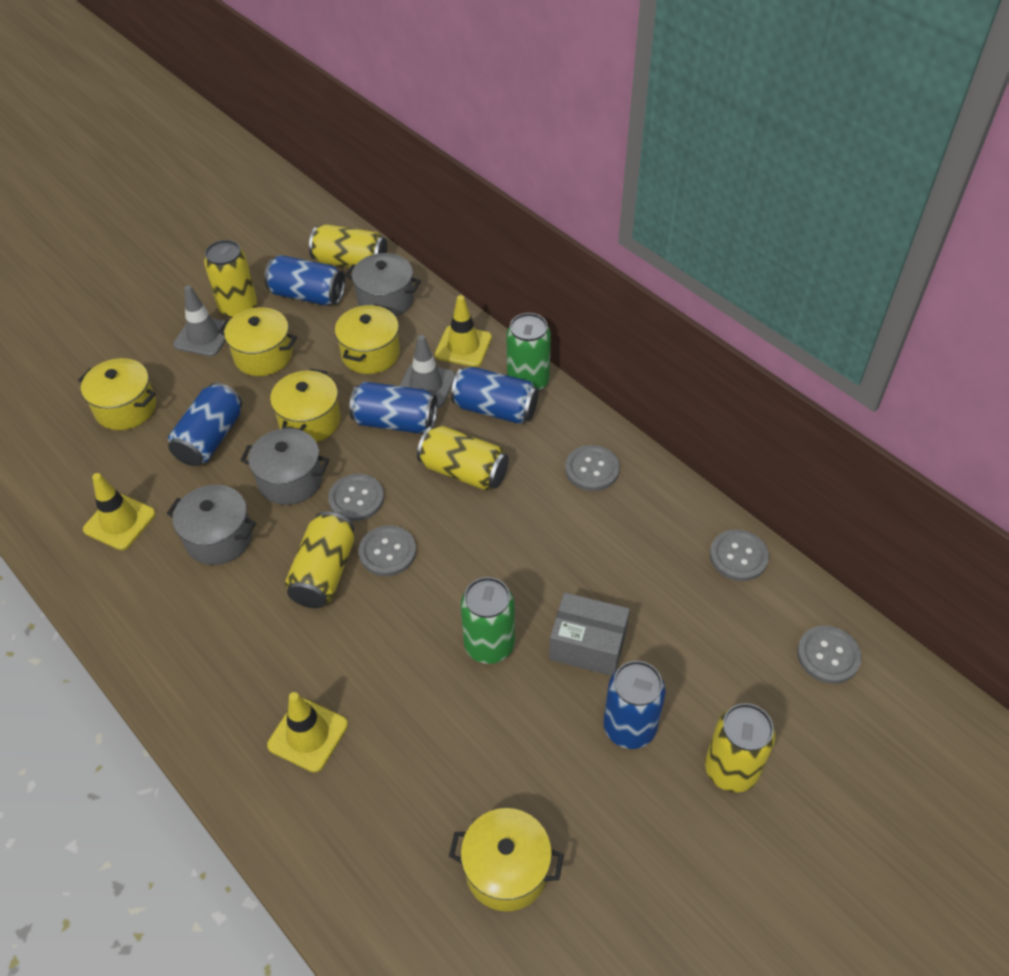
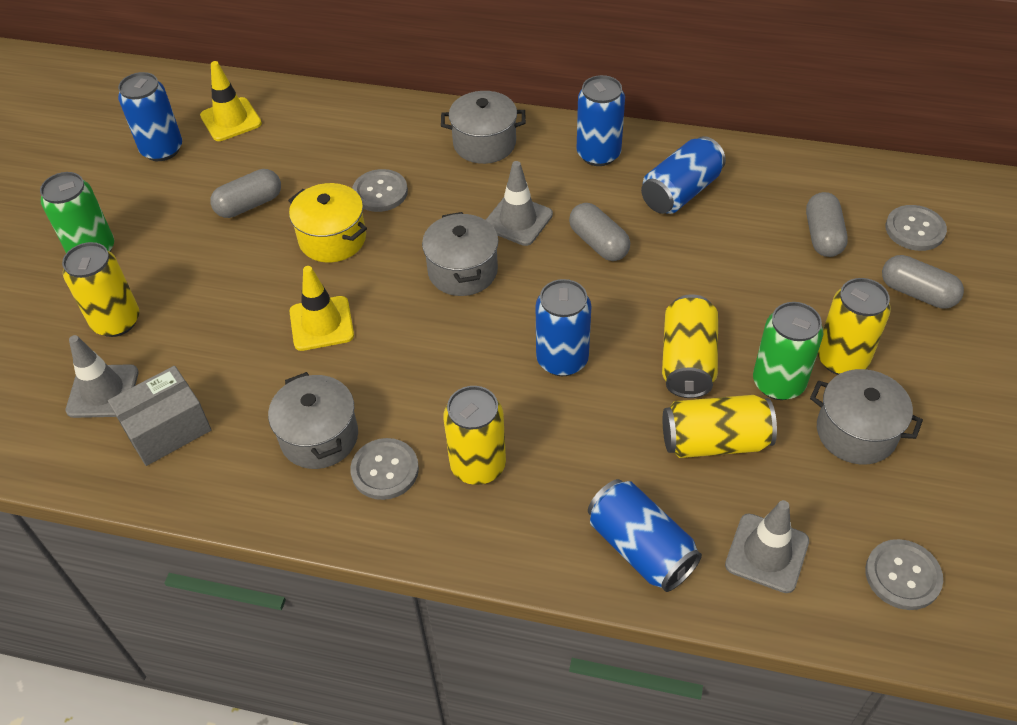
grey button: [328,474,384,521] [359,525,416,576] [565,445,620,491] [710,529,769,581] [797,626,862,684] = 5 -> [350,438,419,500] [352,169,408,212] [865,539,943,610] [886,205,947,251] = 4
grey capsule: none = 0 -> [210,169,281,218] [569,203,630,261] [806,192,848,257] [882,255,964,309] = 4
grey pot: [167,485,256,565] [241,428,329,505] [345,253,421,317] = 3 -> [268,372,358,469] [422,212,498,296] [441,91,526,164] [810,369,923,464] = 4
grey traffic cone: [173,285,226,357] [400,335,456,408] = 2 -> [66,335,139,418] [486,161,553,246] [725,500,809,593] = 3
yellow pot: [78,358,156,430] [218,307,297,376] [270,369,341,442] [335,304,400,374] [449,808,564,911] = 5 -> [288,183,367,263] = 1
yellow traffic cone: [83,473,156,550] [267,692,348,773] [435,295,492,367] = 3 -> [200,61,262,141] [289,266,354,351] = 2

